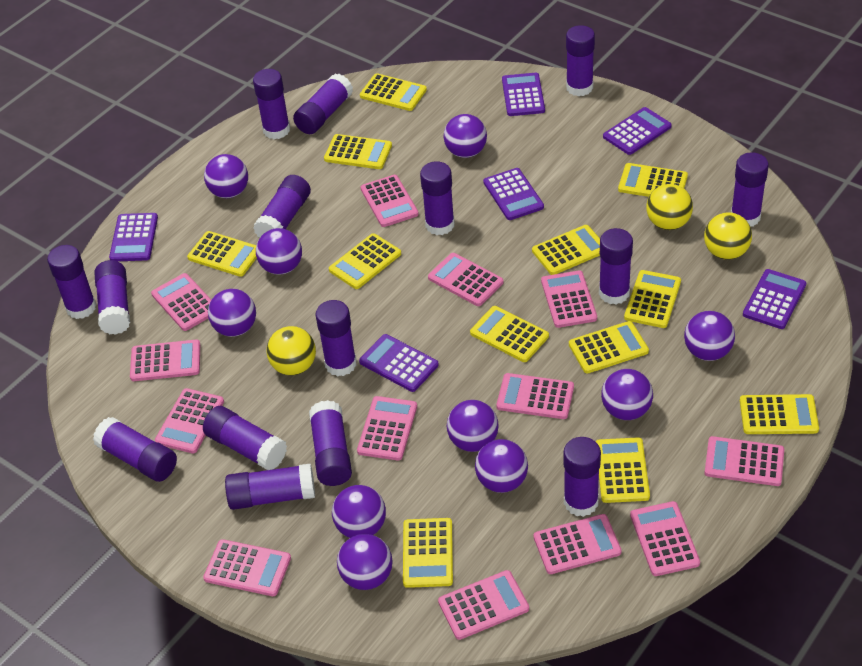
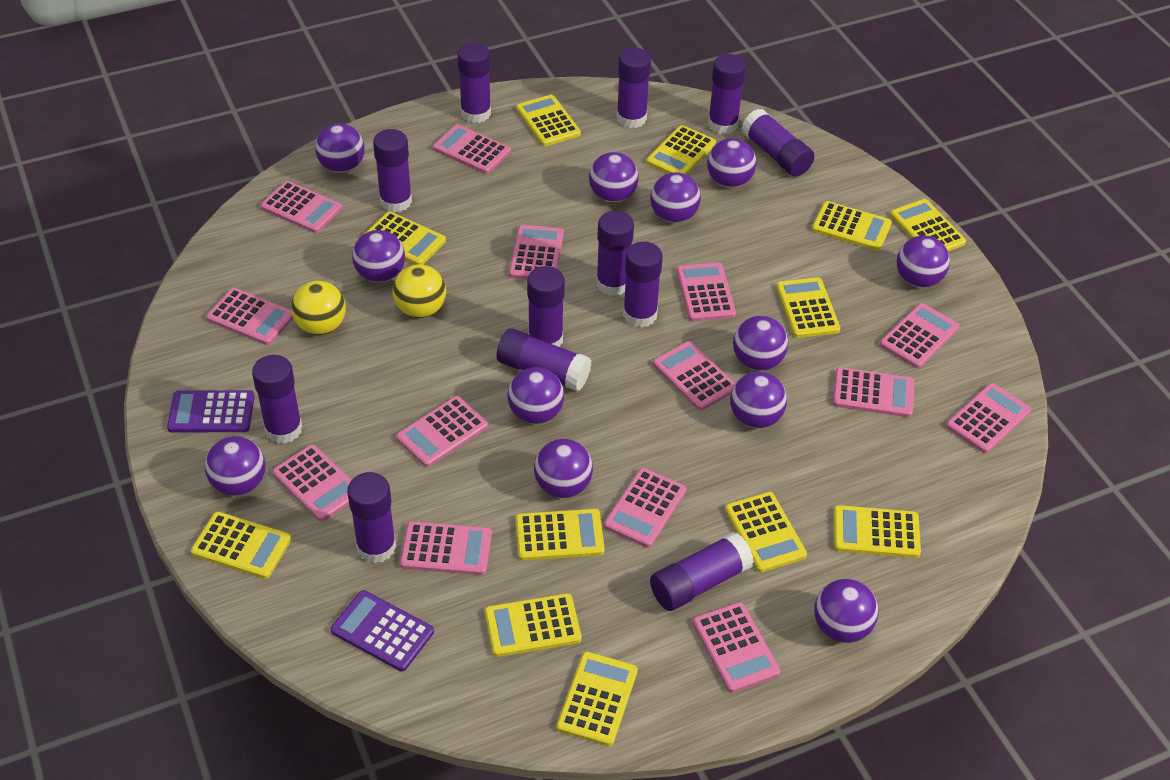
pink calculator: [130,340,200,381] [151,273,211,331] [155,388,224,453] [203,539,291,596] [357,396,417,461] [361,175,419,227] [428,253,504,306] [438,570,529,640] [496,373,574,419] [534,514,622,574] [541,270,597,328] [630,501,700,576] [705,436,784,486] = 13 -> [206,288,293,345] [260,181,342,233] [272,444,352,522] [396,396,488,467] [400,521,492,575] [433,124,511,174] [509,225,564,279] [604,468,687,548] [653,341,736,411] [677,263,736,322] [692,602,780,693] [833,367,914,417] [880,303,960,368] [946,383,1031,453] = 14
purple ball: [204,154,248,198] [208,289,256,337] [256,228,302,275] [332,485,386,538] [337,534,392,590] [444,114,487,158] [447,400,499,452] [475,439,528,493] [601,369,653,420] [684,311,735,361] = 10 -> [205,436,265,496] [315,123,364,173] [352,230,405,282] [507,367,564,424] [534,439,593,498] [589,152,639,202] [650,172,701,223] [707,138,756,188] [730,372,787,428] [733,316,788,371] [814,579,878,643] [897,236,950,288] = 12
purple calculator: [109,213,158,261] [359,334,439,392] [483,168,544,220] [502,73,545,116] [603,107,672,155] [743,269,806,329] = 6 -> [167,390,255,433] [331,590,434,671] = 2
purple glue stick: [47,245,96,319] [93,417,177,482] [94,260,130,335] [203,406,287,470] [225,463,315,510] [253,69,290,139] [253,175,311,238] [293,74,353,134] [309,400,352,486] [316,300,356,376] [420,161,455,235] [563,437,601,517] [566,25,595,96] [599,228,633,305] [731,152,769,227] = 15 -> [252,355,302,444] [347,472,396,563] [373,129,412,212] [457,43,491,123] [497,328,591,391] [527,266,565,347] [596,211,634,296] [616,48,651,128] [623,242,663,328] [650,532,754,611] [708,54,746,134] [741,109,814,177] = 12
yellow ball: [266,326,316,375] [646,184,693,230] [704,212,752,260] = 3 -> [291,281,346,335] [393,264,446,318] = 2

